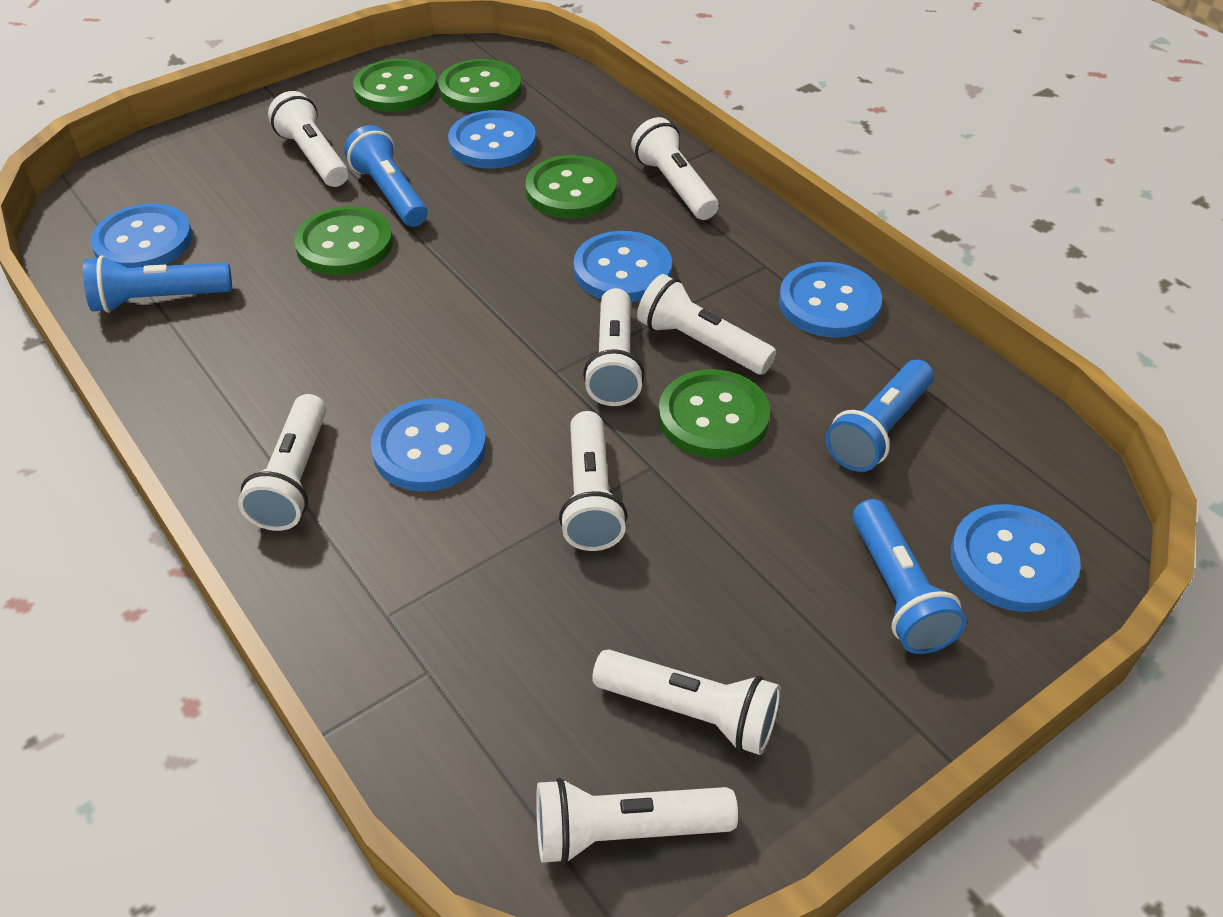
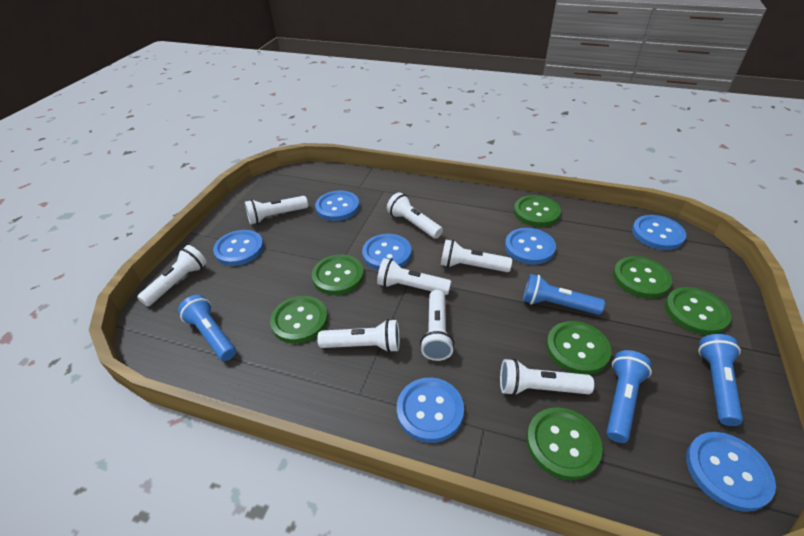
blue button: [90,204,192,268] [371,398,486,492] [448,110,536,169] [574,231,672,302] [779,262,882,337] [951,504,1081,612] = 6 -> [213,230,264,266] [315,191,360,221] [362,234,412,270] [397,378,464,443] [505,228,556,265] [632,215,686,250] [686,432,776,512] = 7
green button: [294,206,393,275] [353,59,437,112] [438,59,522,112] [525,155,617,219] [658,369,770,458] = 5 -> [270,296,328,344] [312,255,364,295] [514,195,561,227] [527,407,603,480] [546,321,611,375] [613,256,672,298] [665,287,731,335] = 7

